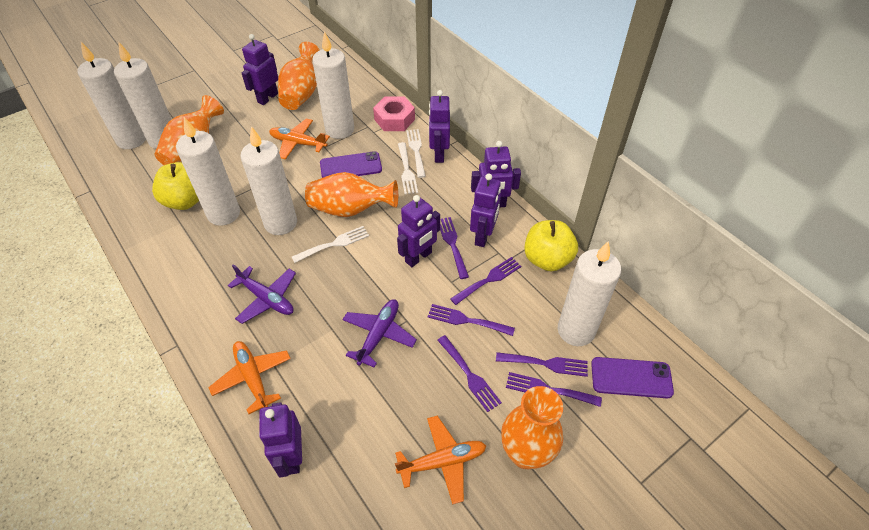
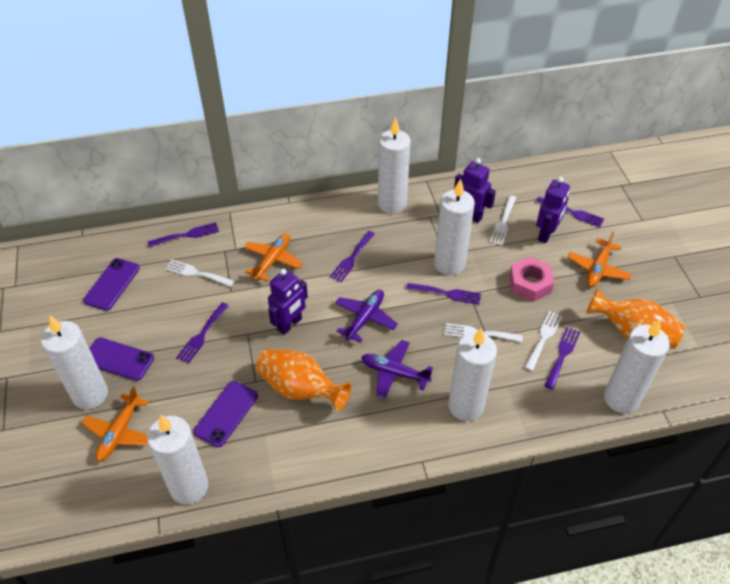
orange vase: [155,95,224,165] [278,42,320,110] [305,172,398,217] [501,386,563,469] = 4 -> [256,349,351,411] [586,288,685,349] = 2
purple phone: [320,151,382,178] [591,357,674,398] = 2 -> [83,258,140,311] [89,337,154,381] [193,381,258,447] = 3
purple robot: [242,34,278,105] [259,402,302,478] [397,195,440,267] [429,90,450,163] [470,174,501,247] [471,141,521,208] = 6 -> [268,269,308,335] [454,158,496,223] [536,177,570,243] = 3
white fork: [292,226,369,263] [398,142,418,195] [406,129,426,178] = 3 -> [165,259,234,287] [444,323,523,342] [490,195,516,246] [524,311,563,371] = 4
yellow apple: [152,162,199,210] [524,220,578,271] = 2 -> none = 0

